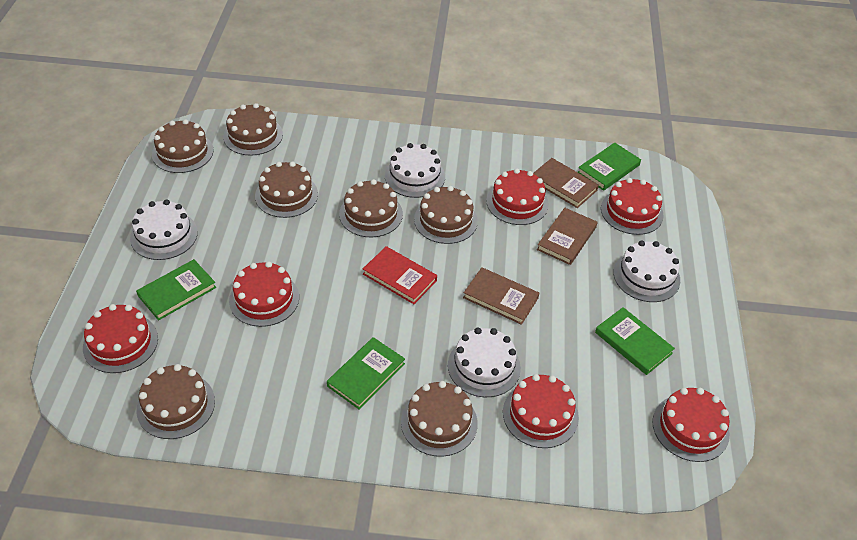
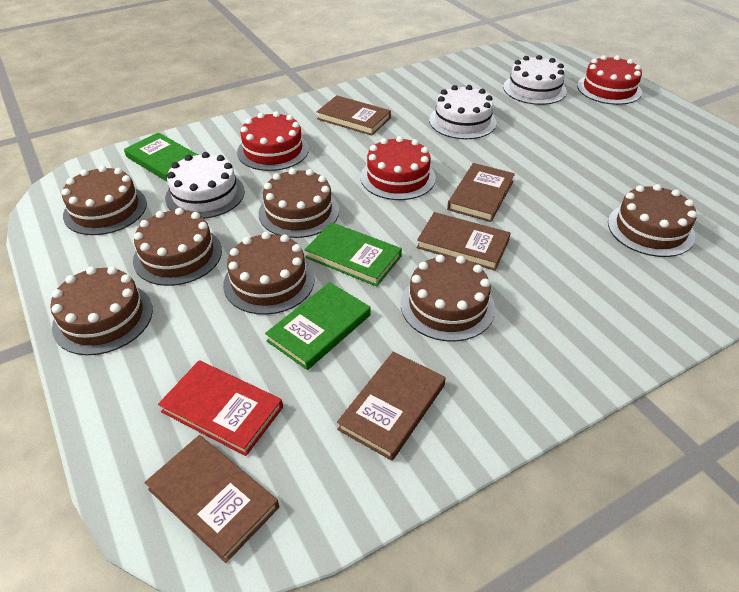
brown book: [463,267,539,325] [533,158,599,208] [537,208,598,265] = 3 -> [145,435,279,563] [317,95,391,135] [337,352,446,461] [417,212,511,271] [447,163,515,222] = 5
green book: [136,259,216,320] [327,337,405,410] [578,143,641,191] [595,307,675,375] = 4 -> [124,132,198,182] [265,282,371,370] [304,222,402,286] = 3
red cake: [83,304,158,373] [229,261,299,327] [486,168,549,225] [503,374,579,448] [601,178,664,235] [652,388,730,462] = 6 -> [237,111,309,171] [361,136,436,200] [577,55,642,105] = 3
white cake: [130,200,198,260] [385,143,445,198] [448,328,521,397] [613,241,680,302] = 4 -> [165,152,245,219] [429,85,497,139] [503,55,567,105] = 3

